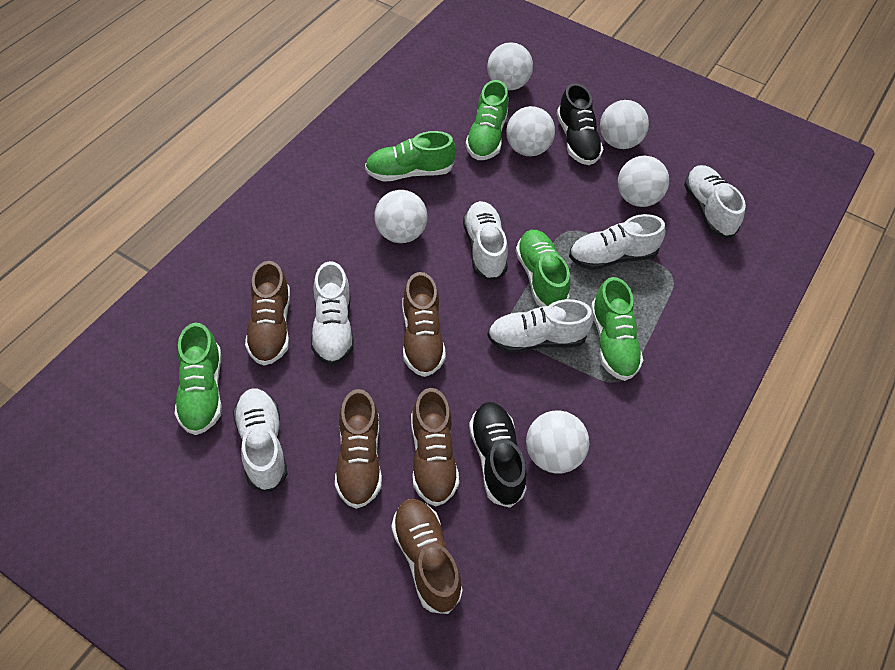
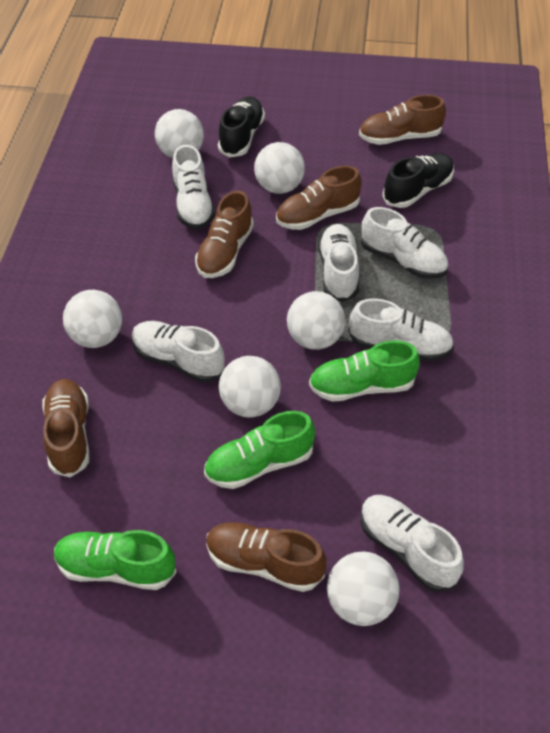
green shoe: [175,323,222,435] [365,131,456,182] [465,80,509,160] [516,230,570,307] [591,277,643,381] = 5 -> [54,530,177,590] [204,411,315,489] [309,340,420,402] = 3

